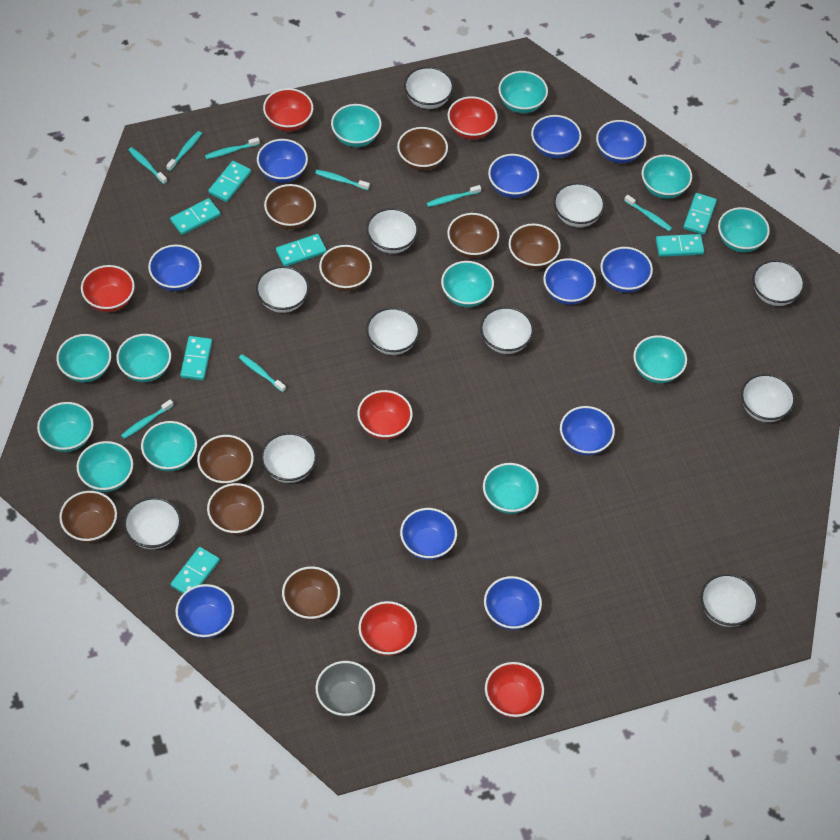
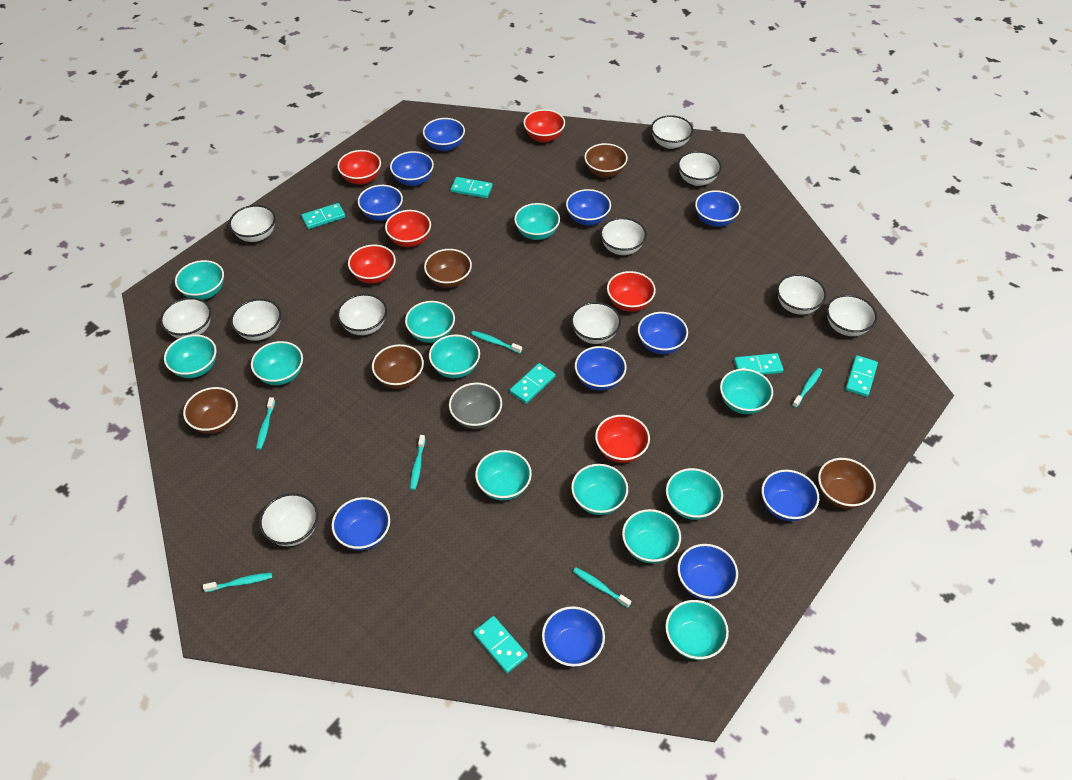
brown bowl: [59,491,117,543] [197,435,254,485] [207,483,264,535] [264,184,316,229] [282,567,340,620] [319,245,372,291] [397,127,448,171] [447,213,499,258] [509,224,561,269] = 9 -> [183,387,238,434] [372,344,424,389] [424,249,472,288] [584,143,628,178] [818,458,876,509] = 5
turquoise domino: [170,198,221,235] [171,547,220,593] [180,336,212,380] [208,161,251,202] [276,234,327,266] [656,234,704,257] [683,193,717,235] = 7 -> [302,203,345,229] [451,177,493,198] [473,616,528,673] [510,363,556,404] [734,353,783,375] [845,355,878,397] = 6
turquoise toothbrush: [121,400,173,439] [128,147,167,184] [166,131,202,171] [205,137,260,159] [239,354,286,392] [315,170,370,190] [427,185,481,207] [624,195,672,231] = 8 -> [203,573,272,592] [256,397,275,450] [410,435,425,490] [471,331,522,353] [573,567,631,608] [792,368,822,408] = 6

